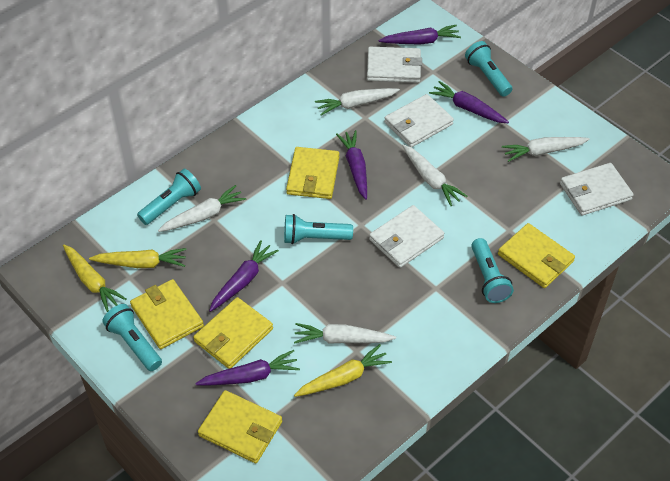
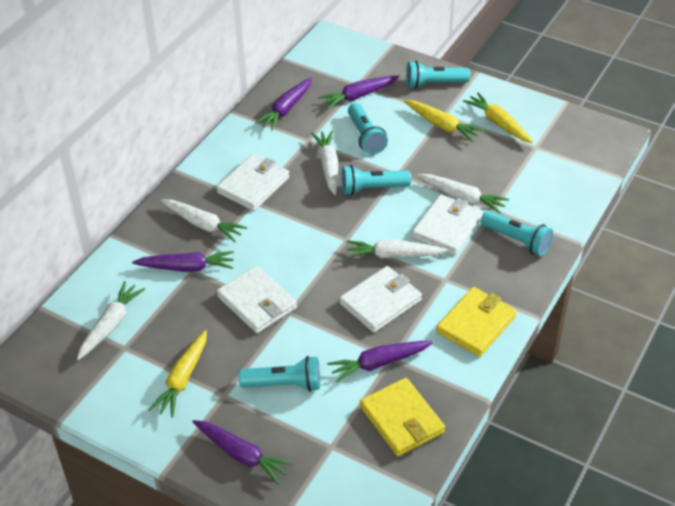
yellow wallet: [130,279,204,349] [193,297,273,369] [198,390,282,463] [286,147,340,199] [498,223,575,288] = 5 -> [360,378,445,456] [436,287,517,357] = 2

